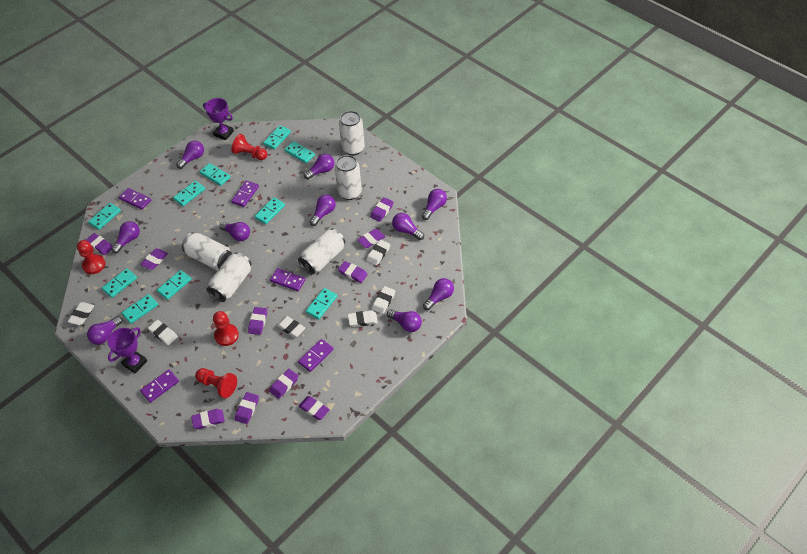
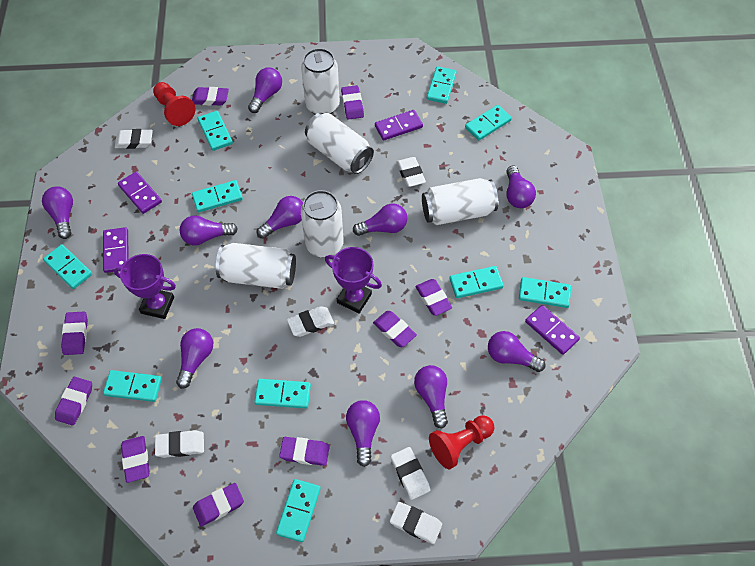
purple domino: [119,188,151,210] [140,369,179,403] [231,180,259,207] [270,268,306,291] [298,339,333,372] = 5 -> [103,227,129,273] [118,172,162,214] [375,110,423,141] [525,305,580,355] = 4
purple eraser: [86,233,113,255] [140,249,168,270] [191,409,225,429] [235,392,259,424] [248,307,267,335] [269,369,298,399] [299,396,330,420] [338,261,368,283] [357,229,385,248] [370,197,394,222] = 10 -> [55,377,92,426] [61,311,88,355] [121,436,150,483] [192,87,229,106] [193,483,244,526] [279,437,330,466] [341,85,364,120] [373,311,417,347] [415,279,452,316] = 9
red pawn: [77,240,105,274] [195,368,237,398] [213,311,239,346] [231,134,267,160] = 4 -> [153,82,196,126] [429,415,495,469] = 2

